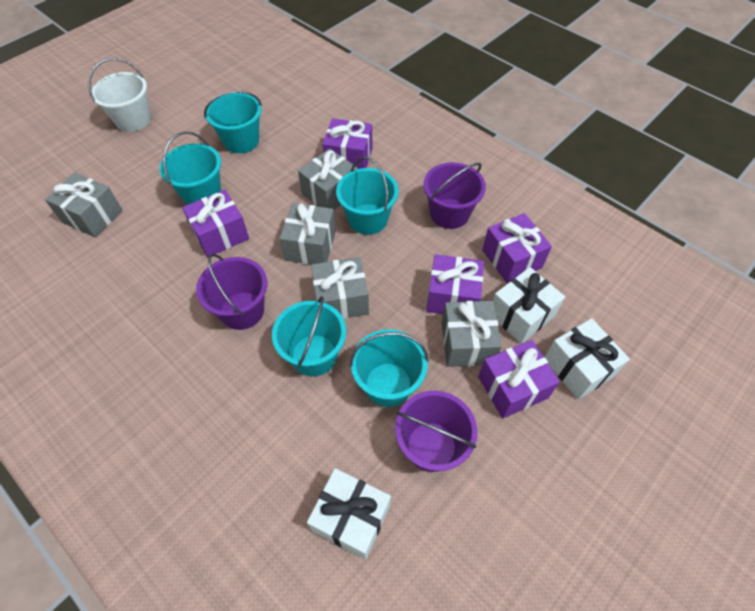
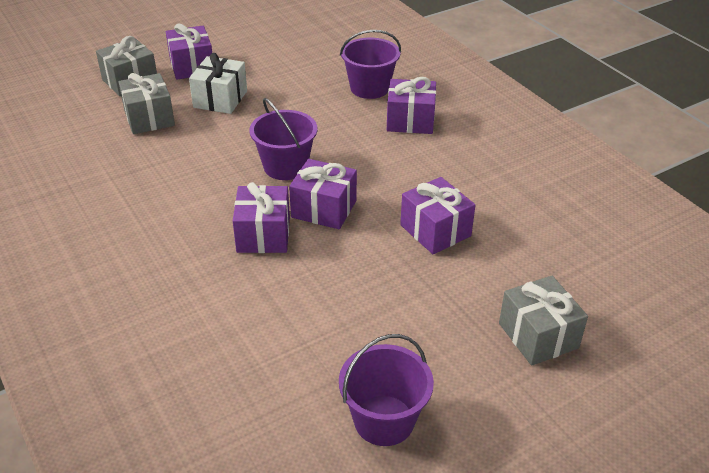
grey gift: [45,173,122,238] [279,203,336,265] [298,148,358,210] [311,257,369,319] [442,301,502,367] = 5 -> [96,36,157,96] [118,73,175,134] [499,276,588,366] = 3
turquoise bucket: [160,131,221,205] [204,91,262,153] [272,296,346,376] [336,157,399,235] [350,329,429,407] = 5 -> none = 0
white bucket: [88,58,151,132] = 1 -> none = 0
white gift: [307,468,391,560] [493,267,565,344] [545,318,630,399] = 3 -> [189,53,247,114] = 1

